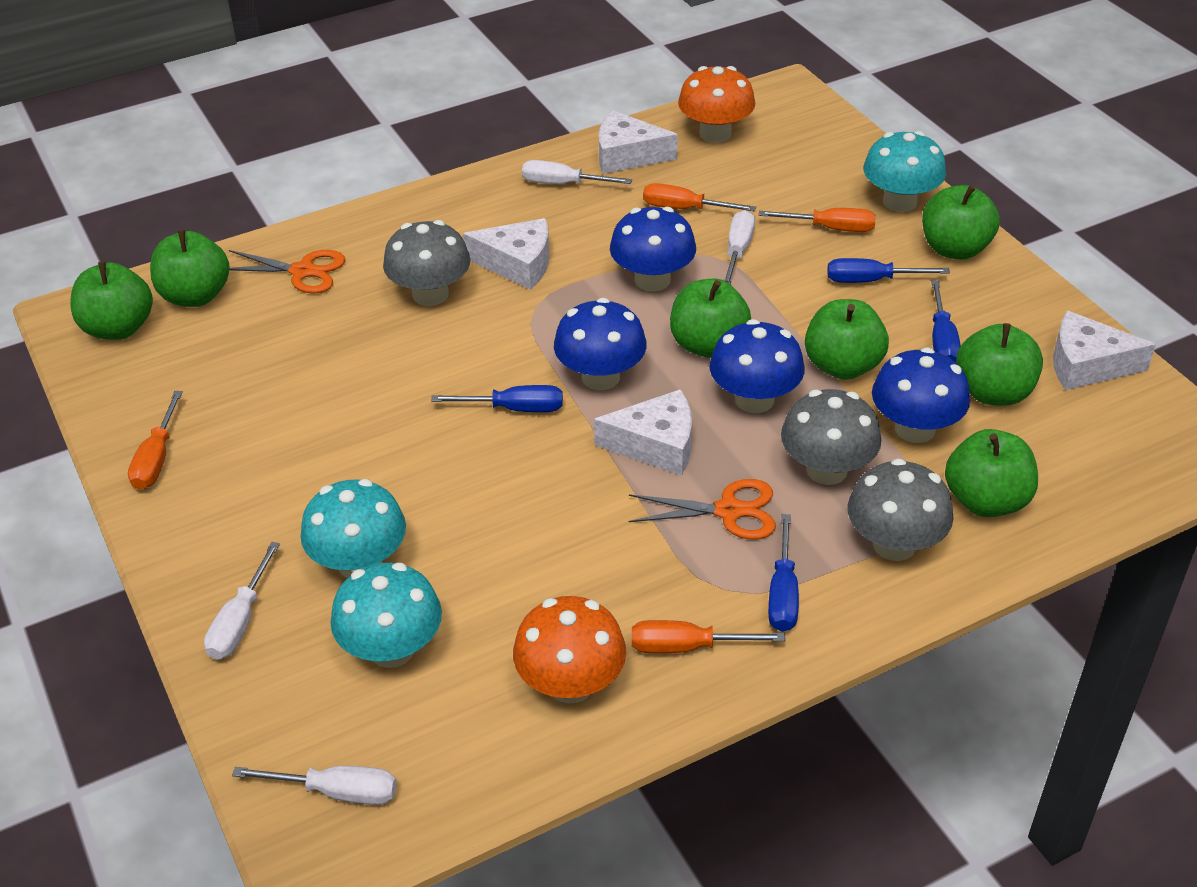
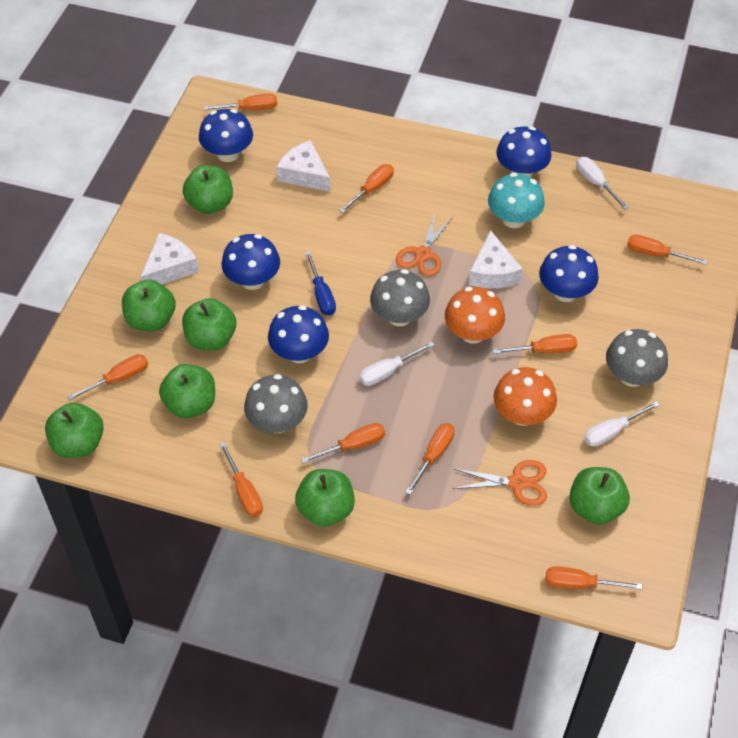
blue mushroom: [554,298,647,390] [610,207,696,292] [710,319,804,413] [872,347,970,443] = 4 -> [199,109,253,162] [222,234,280,290] [268,305,329,363] [496,126,552,177] [539,245,599,302] = 5
blue screwdriver: [431,385,563,412] [768,514,799,632] [827,258,950,283] [931,280,961,362] = 4 -> [305,251,336,316] = 1
orange screwdriver: [128,391,183,490] [632,620,786,653] [643,183,756,212] [759,208,876,232] = 4 -> [67,354,148,400] [204,94,277,110] [219,442,263,517] [301,423,385,464] [339,164,394,213] [405,423,455,495] [493,334,577,354] [546,566,642,590] [627,235,708,265] = 9
turquoise mushroom: [300,479,406,578] [331,562,442,668] [863,131,946,212] = 3 -> [488,173,545,228] = 1
white cheese: [463,218,549,290] [594,389,692,475] [599,111,678,174] [1053,311,1156,390] = 4 -> [140,233,199,284] [277,140,330,192] [469,230,523,289] = 3
white screwdriver: [204,542,280,660] [232,766,397,805] [522,160,632,184] [724,210,755,284] = 4 -> [359,342,435,386] [577,157,629,209] [584,401,660,447] = 3

